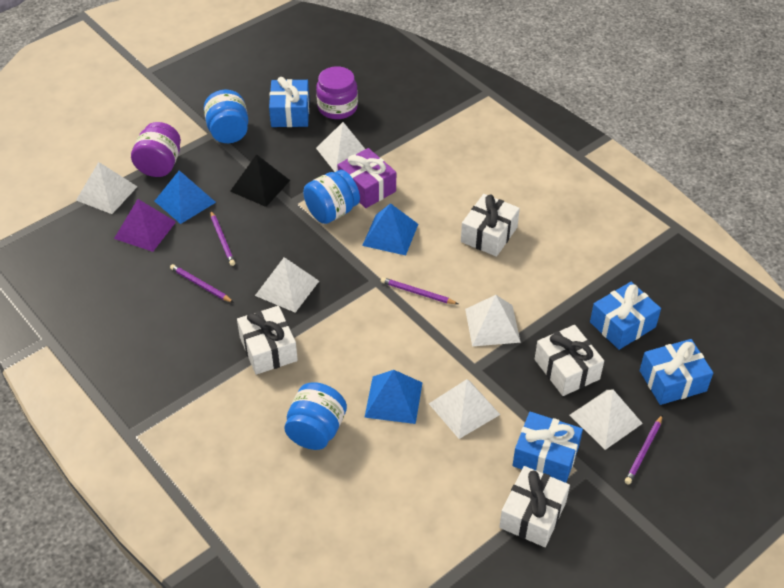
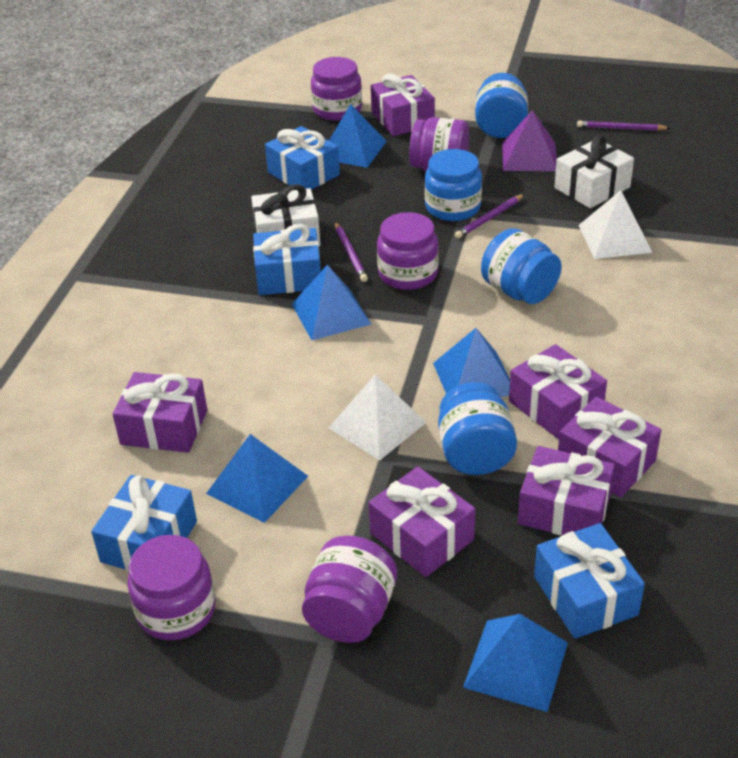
black pyramid: [230,154,290,207] = 1 -> none = 0
blue jar: [204,90,248,143] [284,382,347,450] [303,170,360,224] = 3 -> [425,149,482,221] [438,382,517,475] [475,73,528,138] [481,228,562,304] = 4
blue pyramid: [155,170,216,224] [362,203,418,255] [364,370,423,424] = 3 -> [206,434,308,523] [292,265,371,340] [329,104,387,168] [433,328,510,397] [463,614,568,712] = 5
purple gift: [338,148,396,208] = 1 -> [113,372,207,453] [369,467,475,577] [371,74,435,136] [509,344,607,439] [518,446,615,535] [558,397,661,498] = 6
purple jar: [131,122,181,177] [316,66,358,119] = 2 -> [127,535,215,641] [302,536,397,643] [311,57,362,121] [377,212,439,290] [409,117,469,172] = 5
purple pencil: [170,264,234,303] [210,210,235,266] [381,277,458,304] [625,415,663,485] = 4 -> [335,222,368,282] [455,194,524,238] [577,121,670,131] = 3
white gift: [237,306,298,375] [461,194,520,257] [499,466,570,547] [535,325,604,396] = 4 -> [251,184,321,246] [554,135,634,208] = 2
white pyramid: [76,162,138,214] [255,257,319,313] [316,122,365,172] [429,379,500,439] [465,295,521,346] [570,389,643,450] = 6 -> [329,375,427,460] [579,190,653,259] = 2

